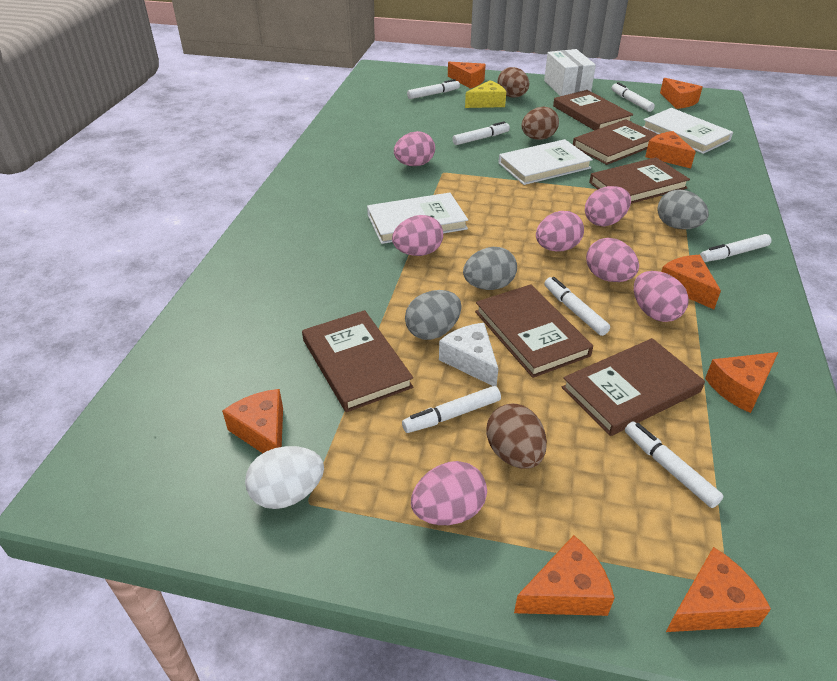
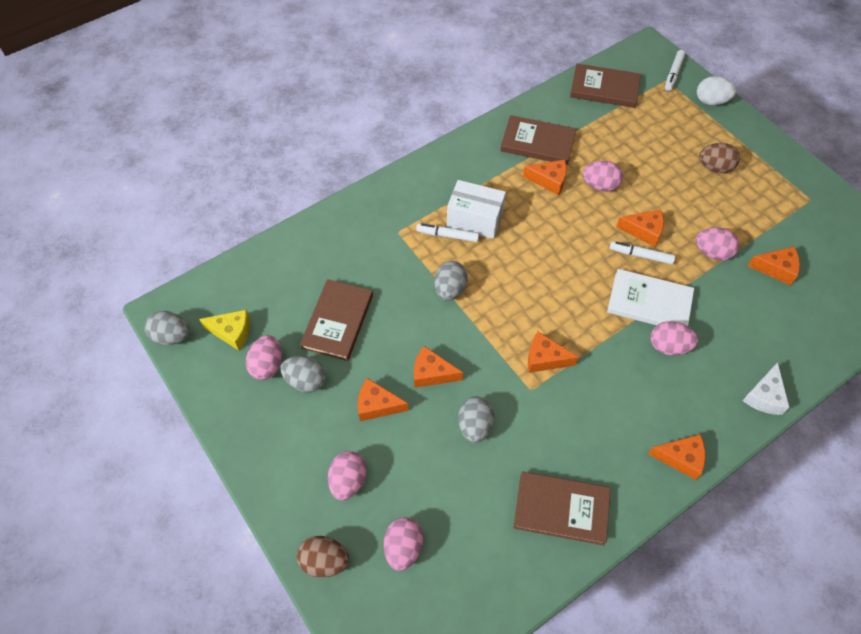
brown book: [302,310,413,412] [475,284,593,378] [553,90,633,130] [562,338,705,436] [573,119,658,165] [589,157,690,204] = 6 -> [300,279,373,361] [500,115,576,165] [514,472,610,545] [570,64,641,108] = 4
brown egg: [486,403,547,469] [497,67,529,98] [521,107,559,140] = 3 -> [297,536,349,578] [699,143,740,173] = 2
grey egg: [405,290,462,340] [463,247,517,290] [657,189,709,229] = 3 -> [145,311,189,345] [280,356,326,393] [434,261,468,301] [458,396,495,443] = 4
orange cheese: [222,389,283,453] [448,62,486,89] [514,535,615,616] [645,131,696,168] [660,78,703,109] [661,255,721,309] [666,547,771,632] [705,352,778,413] = 8 -> [358,378,409,421] [414,346,463,388] [523,160,567,195] [528,332,579,373] [616,210,664,247] [648,434,706,480] [747,246,800,286] = 7
pink egg: [392,215,443,256] [394,131,435,166] [411,461,487,525] [536,211,584,252] [585,186,631,226] [586,238,639,282] [634,271,689,322] = 7 -> [246,335,282,380] [328,451,367,501] [384,517,423,571] [583,161,623,192] [651,321,698,356] [696,227,739,260] = 6
white book: [367,192,468,244] [499,139,593,185] [643,108,733,154] = 3 -> [607,269,694,326] = 1
white marker: [402,386,501,433] [407,79,460,99] [452,121,510,145] [544,277,610,336] [612,82,655,112] [625,421,724,508] [700,234,772,262] = 7 -> [416,223,479,242] [610,241,675,264] [665,50,685,91] = 3

